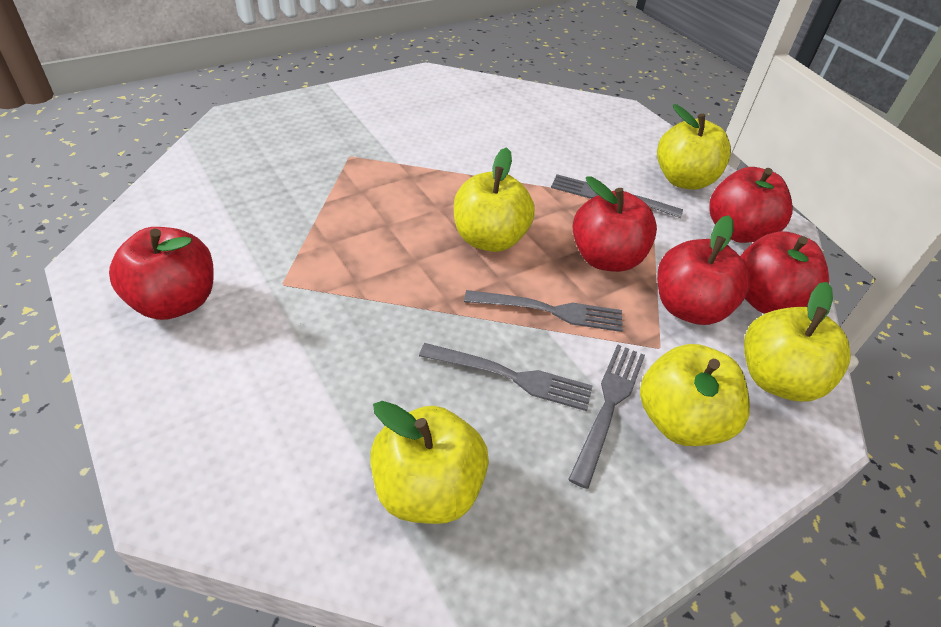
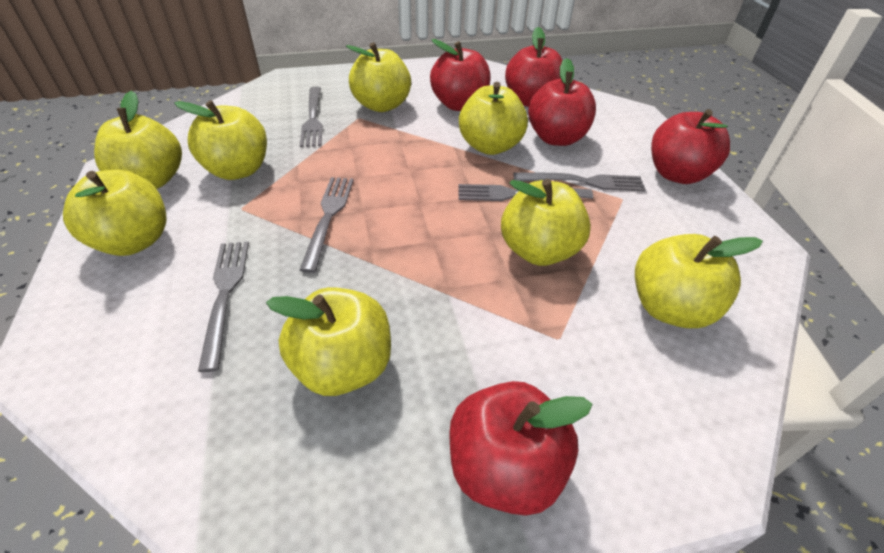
grey fork: [419,343,593,411] [464,290,623,332] [551,174,683,218] [568,344,645,489] = 4 -> [198,241,249,372] [300,87,323,147] [300,177,354,273] [458,184,593,201] [514,173,646,191] = 5
yellow apple: [370,401,489,524] [454,147,535,252] [640,344,750,446] [657,104,731,190] [744,282,851,402] = 5 -> [63,170,166,256] [94,91,182,189] [174,100,267,180] [266,287,391,396] [346,42,411,112] [459,82,528,155] [501,179,591,266] [635,234,763,328] = 8

